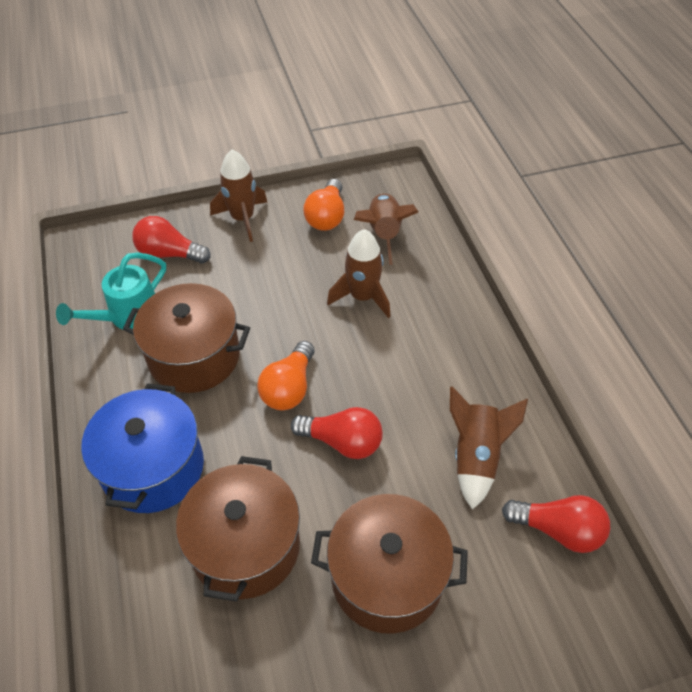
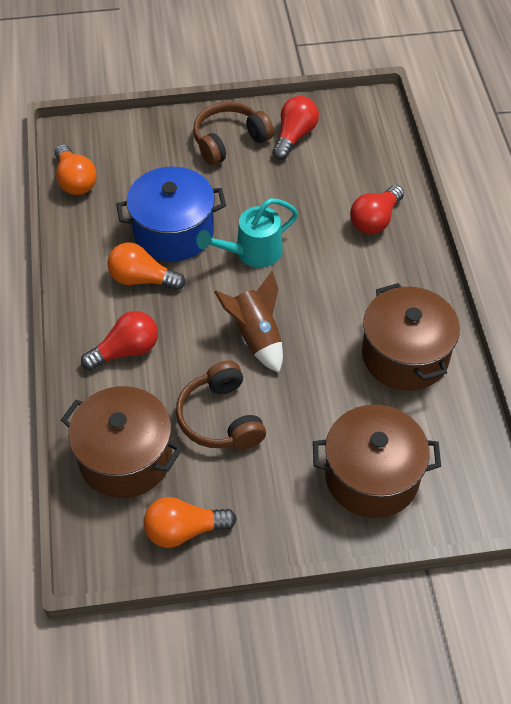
brown headphones: none = 0 -> [176,360,266,449] [193,102,274,165] = 2
brown rocket: [210,149,267,242] [327,229,391,318] [354,194,419,265] [450,387,528,510] = 4 -> [214,271,283,373] = 1
orange light bulb: [257,341,315,411] [303,179,344,231] = 2 -> [55,144,97,195] [107,243,185,290] [143,497,237,548] = 3

